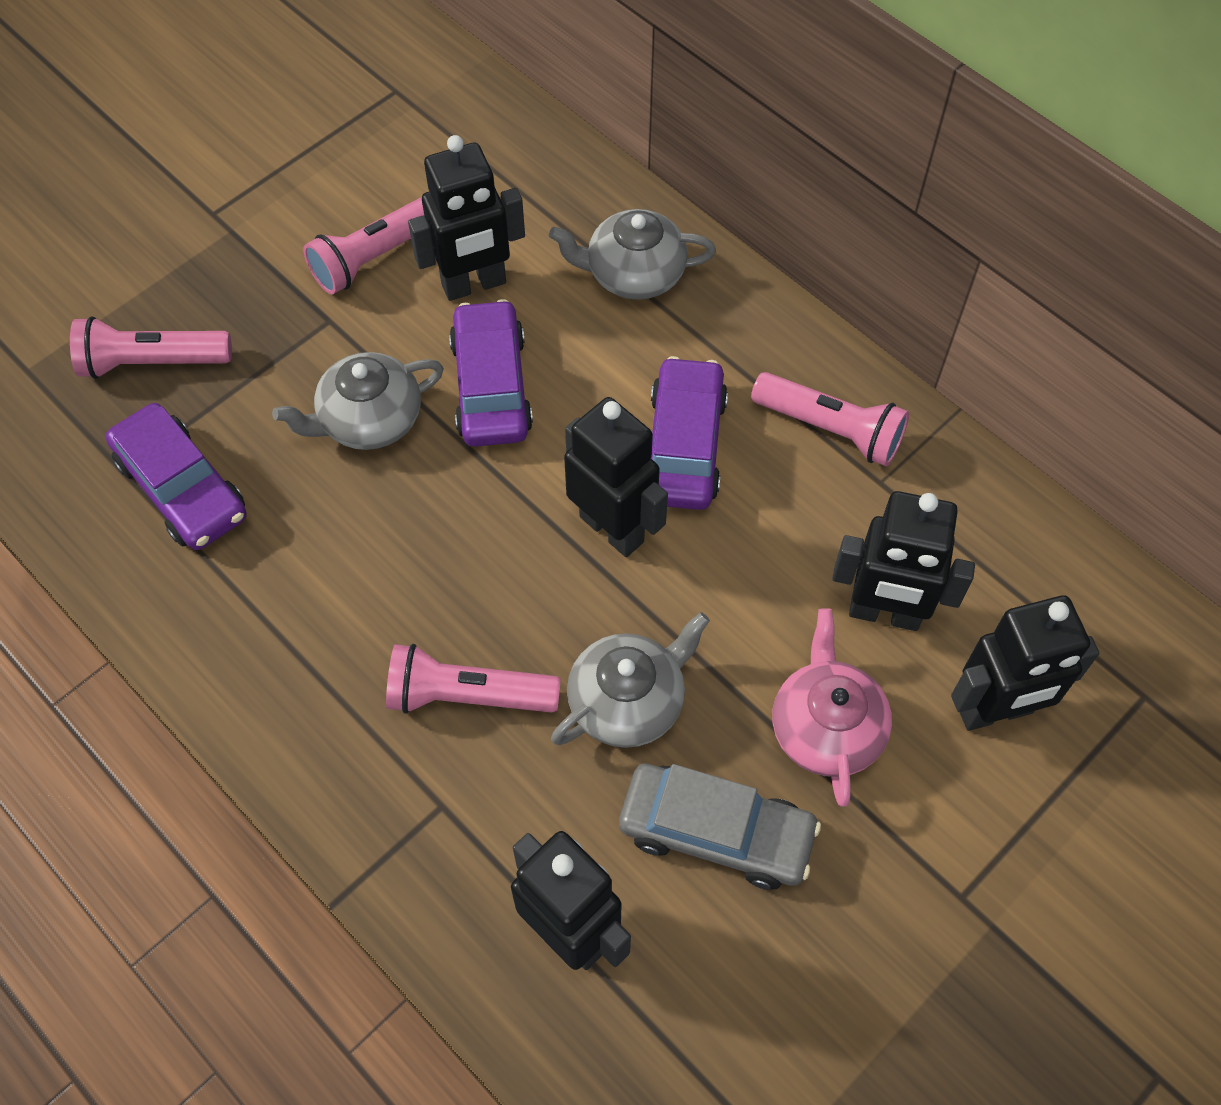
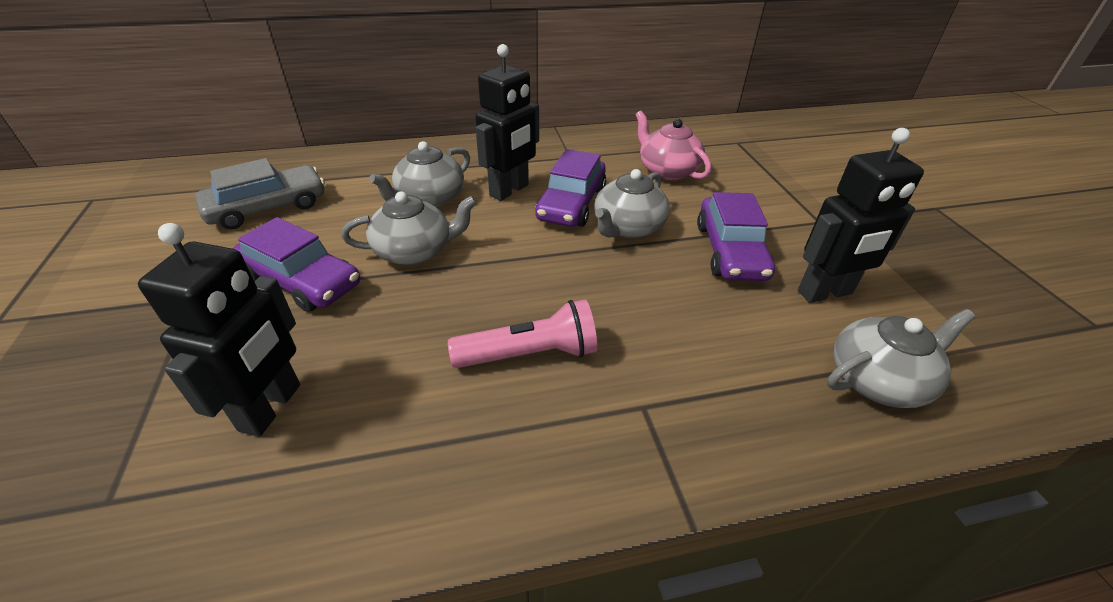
black robot: [408,135,525,301] [511,831,631,970] [564,397,668,557] [832,491,975,631] [951,595,1099,731] = 5 -> [138,223,300,437] [476,44,539,201] [798,128,924,303] = 3
grey teapot: [272,352,444,450] [549,209,716,300] [551,612,710,748] = 3 -> [341,191,477,265] [369,141,470,207] [594,169,670,238] [827,309,975,408] = 4
pink flashlight: [70,316,232,379] [303,197,424,294] [386,644,561,714] [751,372,909,467] = 4 -> [448,299,597,368] = 1

